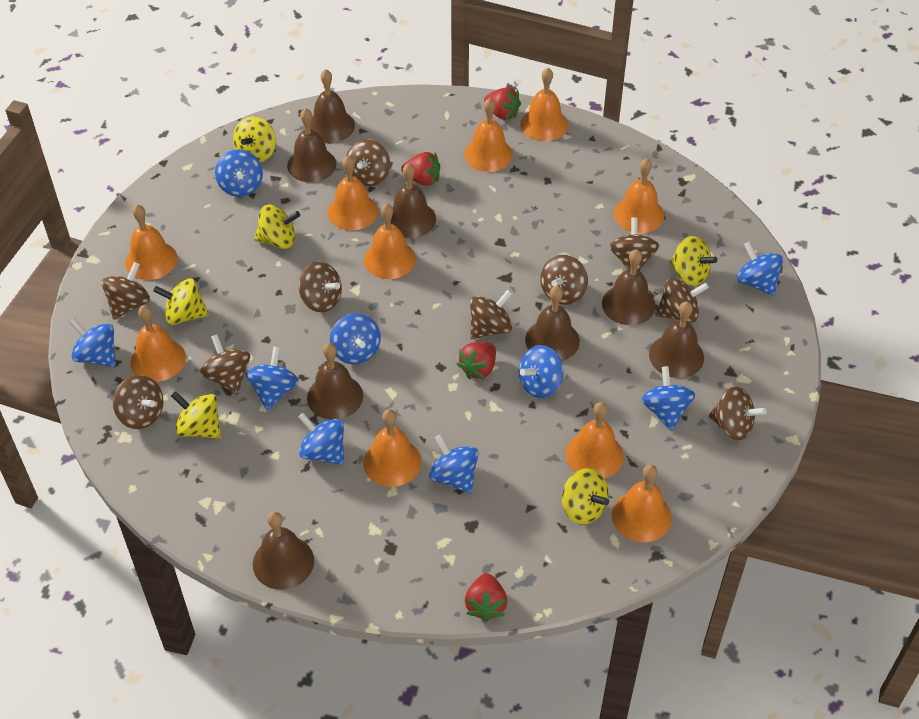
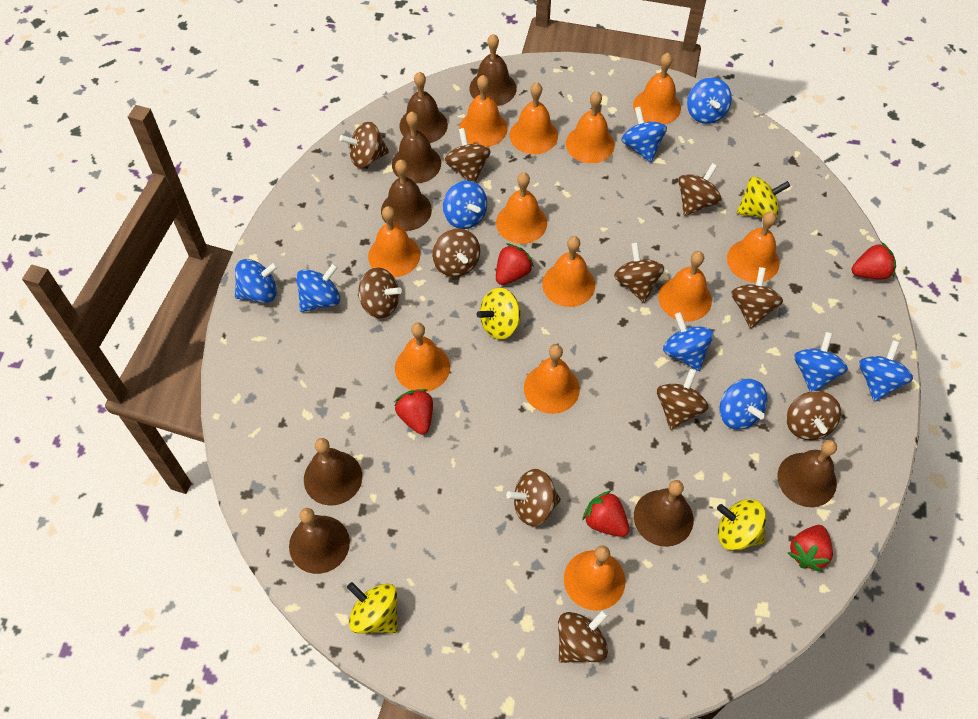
brown spinning top: [101,262,150,319] [113,375,163,429] [200,334,250,395] [299,262,342,313] [346,139,390,187] [470,289,512,339] [540,255,588,305] [609,217,659,271] [655,278,709,323] [709,386,766,441] = 10 -> [340,122,389,168] [358,267,402,319] [432,228,480,277] [444,128,491,183] [506,469,561,526] [558,610,608,663] [614,242,664,303] [657,368,708,430] [678,163,722,216] [731,267,783,328] [787,391,841,440] = 11
orange bell: [125,205,178,280] [130,305,186,382] [328,156,378,231] [363,409,422,487] [364,204,416,279] [464,98,513,172] [520,68,568,141] [565,402,624,479] [612,464,672,542] [614,158,664,233] = 10 -> [368,206,420,277] [395,323,450,392] [459,75,508,147] [496,172,547,244] [510,82,558,154] [524,344,580,414] [542,236,595,307] [564,545,625,611] [566,91,615,163] [633,53,681,125] [658,251,712,322] [727,212,780,282] = 12
red strawberry: [401,152,440,186] [457,342,496,380] [465,573,507,622] [484,87,521,120] = 4 -> [395,389,433,435] [496,243,534,285] [582,490,629,537] [788,525,833,572] [852,242,896,280] = 5
yellow spinning top: [153,279,209,325] [171,391,221,439] [233,116,276,163] [255,205,300,249] [562,468,609,525] [670,236,717,286] = 6 -> [347,582,398,634] [476,288,522,340] [717,499,766,551] [737,177,790,218] = 4

